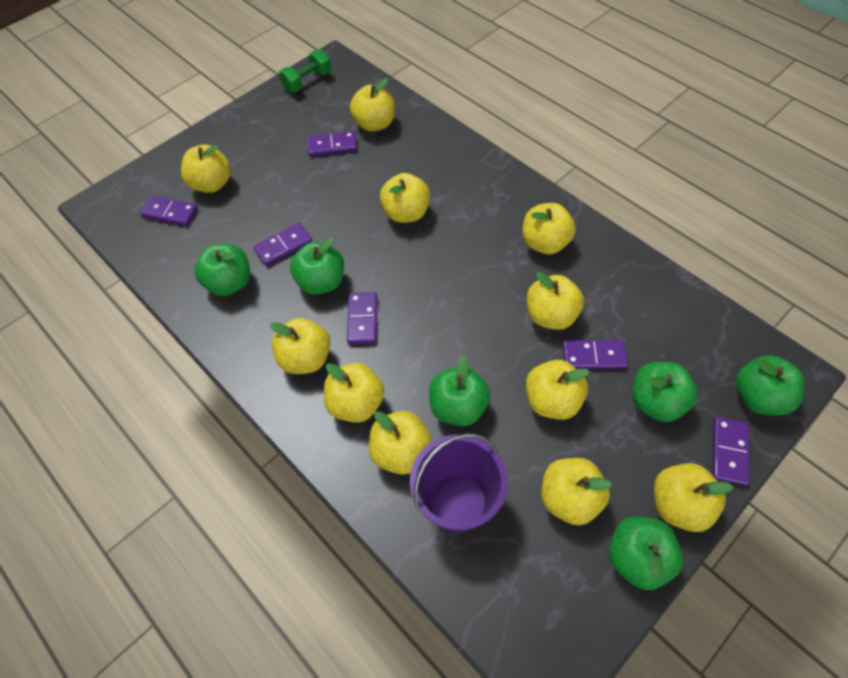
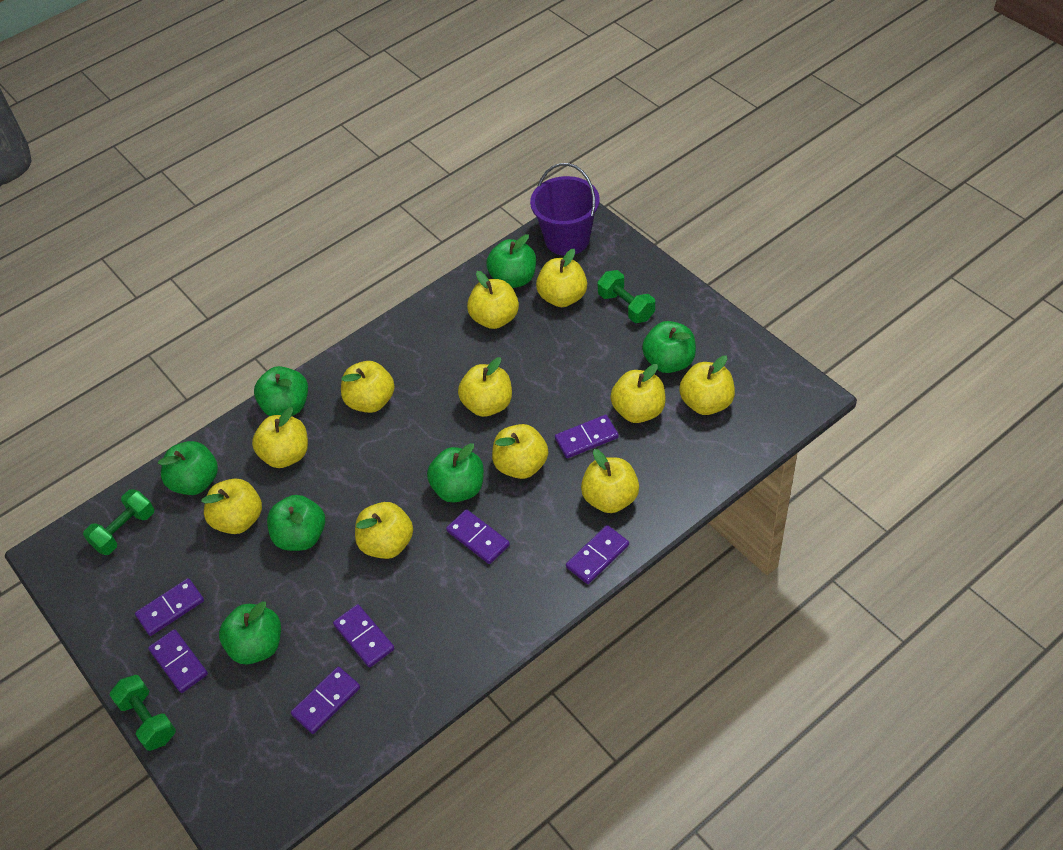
green apple: [194,244,250,296] [290,238,344,295] [429,356,490,426] [609,517,683,590] [633,362,698,422] [736,355,804,416] = 6 -> [158,441,218,495] [219,601,281,665] [254,366,308,416] [267,495,325,551] [427,443,484,503] [486,234,536,288] [642,321,696,373] = 7
green dumbbell: [278,49,331,92] = 1 -> [83,489,154,555] [109,675,176,751] [597,270,655,323] = 3
purple domino: [140,196,198,226] [253,223,312,266] [307,131,357,156] [347,292,378,344] [563,340,628,369] [712,417,750,486] = 6 -> [135,578,204,636] [148,629,208,693] [291,667,360,734] [333,604,395,668] [446,509,510,564] [555,415,619,458] [566,525,629,584] = 7

